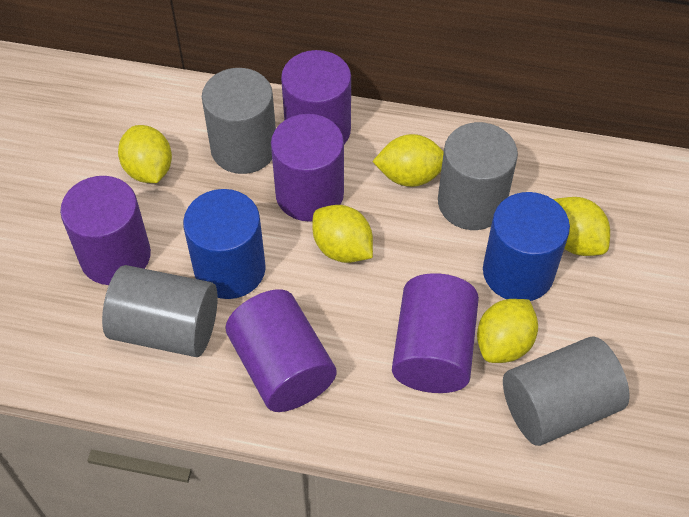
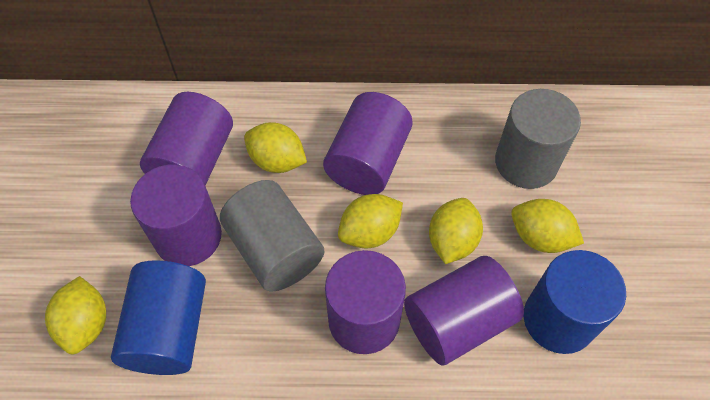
grey cylinder: [102,265,218,357] [202,68,276,174] [438,122,518,230] [503,336,630,446] = 4 -> [220,180,324,292] [495,89,581,189] = 2

